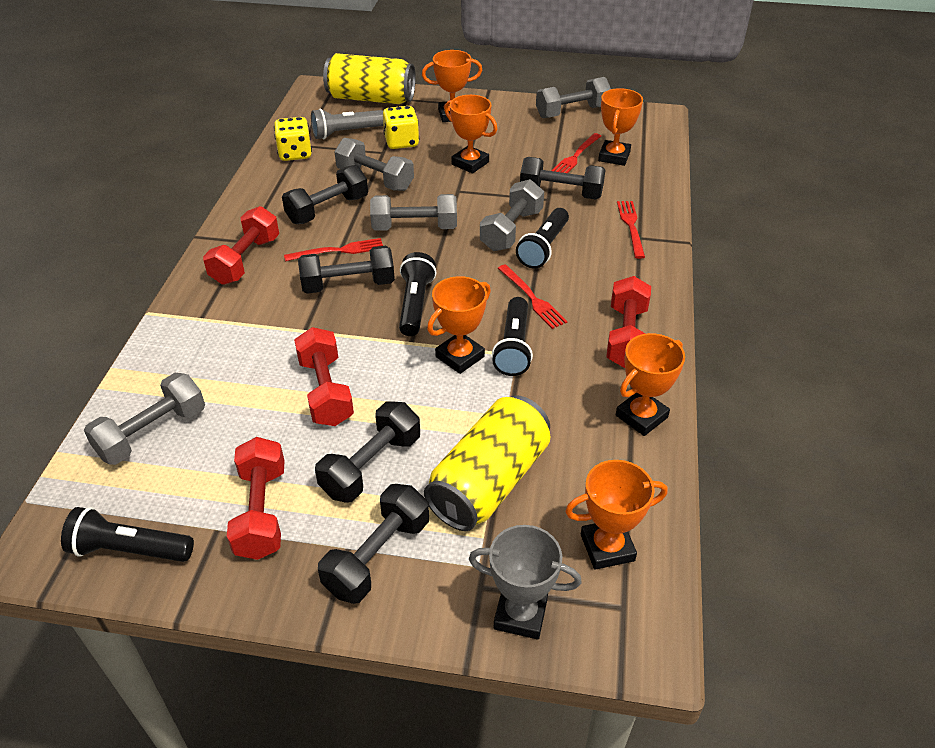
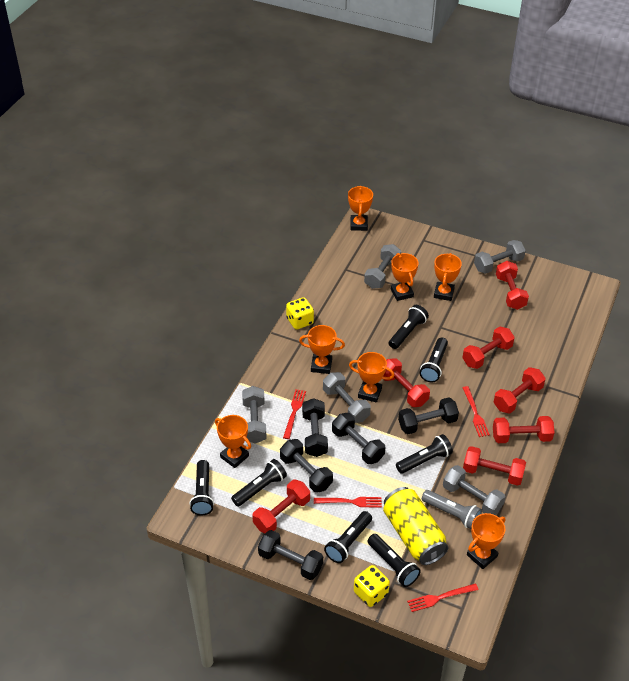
black flashlight: [61,507,194,562] [399,252,437,336] [492,297,533,376] [516,208,569,269] = 4 -> [190,460,214,515] [231,459,287,507] [324,511,372,563] [368,534,421,587] [389,305,429,349] [396,434,453,474] [420,337,448,382] = 7
grey trophy: [469,525,582,640] = 1 -> none = 0
orange trophy: [422,50,482,122] [427,276,491,374] [444,95,497,174] [565,460,667,570] [598,88,643,166] [616,333,685,436] = 6 -> [215,415,251,468] [299,325,345,374] [348,186,373,231] [349,352,394,403] [391,253,419,301] [434,253,462,301] [467,513,505,569] = 7
red dumbbell: [203,206,279,285] [227,437,285,560] [294,327,354,426] [606,276,651,368] = 4 -> [252,480,310,533] [383,358,430,407] [462,327,515,369] [463,446,526,486] [493,367,546,414] [493,416,555,443] [496,261,529,310] = 7
yellow can: [323,53,416,104] [424,395,551,531] = 2 -> [383,487,449,565] = 1

